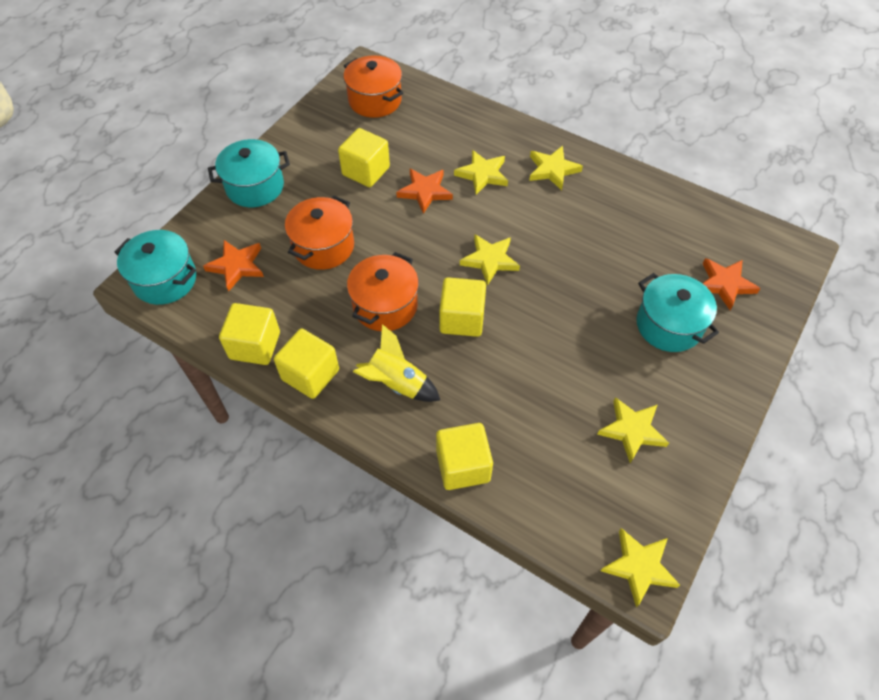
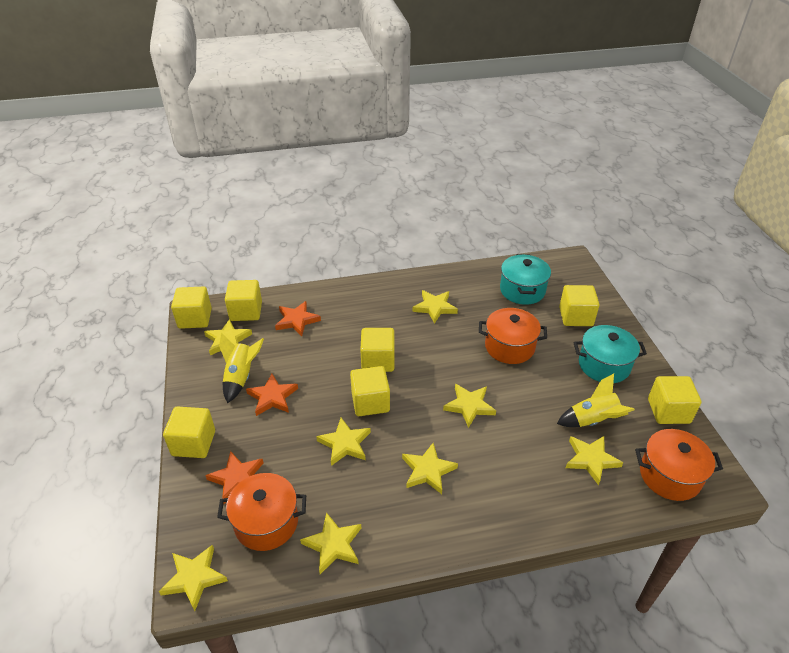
turquoise pot: [115,230,196,305] [208,139,290,207] [636,273,719,352] = 3 -> [500,254,551,305] [574,325,647,383] = 2
yellow cube: [219,303,280,365] [274,329,339,399] [338,128,390,187] [436,423,493,490] [440,277,486,337] = 5 -> [163,407,215,458] [171,286,212,329] [225,280,262,321] [350,366,390,416] [360,328,395,372] [559,285,600,326] [648,376,701,424] = 7
yellow rocket: [353,324,440,402] = 1 -> [219,333,264,403] [557,374,635,427] = 2
yellow star: [454,150,508,195] [460,234,520,285] [529,146,583,190] [597,397,669,463] [601,528,680,608] = 5 -> [159,545,228,611] [204,319,252,355] [300,512,361,574] [316,418,371,466] [402,443,458,494] [412,290,458,324] [443,384,496,428] [566,436,623,485] = 8

